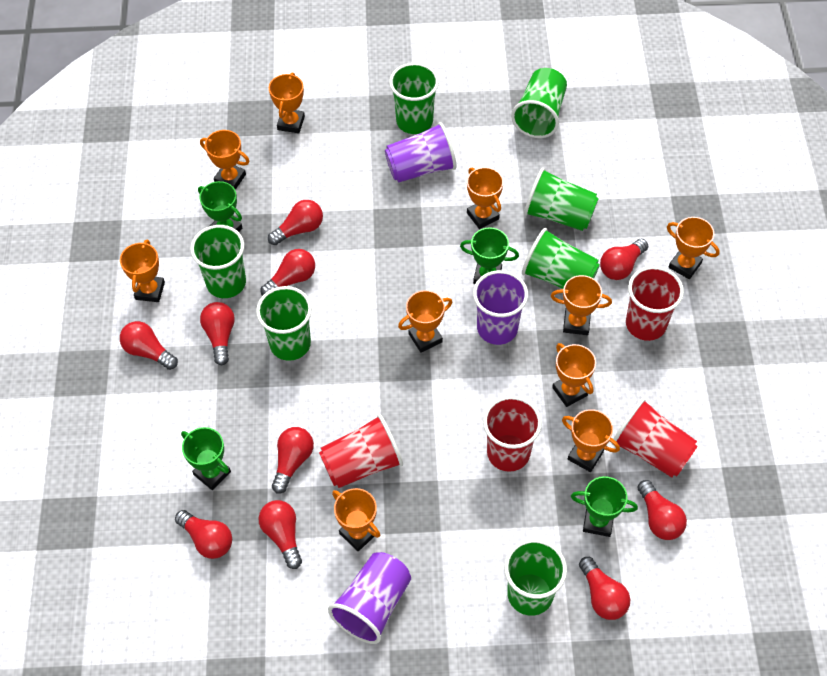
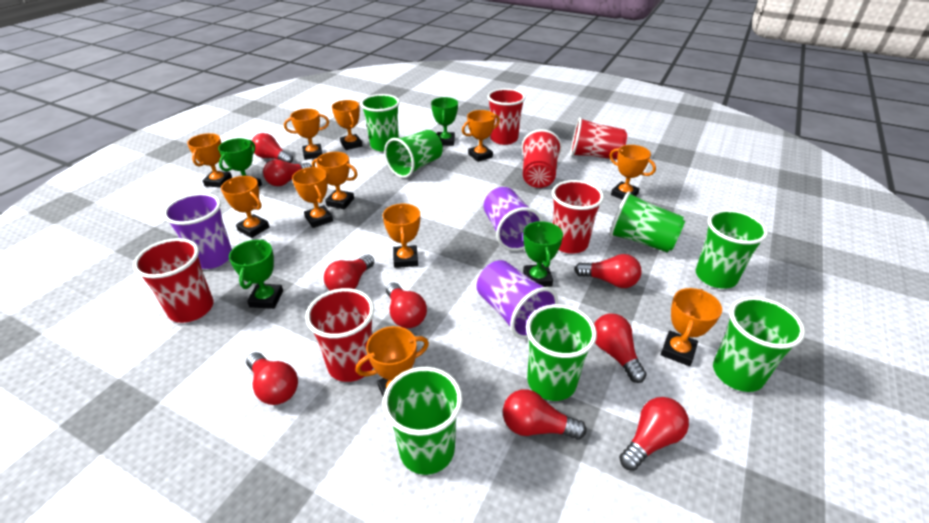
orange trophy: [120,240,165,302] [200,130,250,190] [269,73,305,133] [332,488,380,551] [398,290,452,353] [467,167,503,229] [551,275,612,335] [552,343,596,407] [562,409,620,472] [667,217,720,279] = 10 -> [187,133,232,188] [221,176,269,238] [284,109,329,160] [292,167,333,228] [312,152,358,209] [332,100,363,150] [356,326,429,396] [383,204,420,268] [462,110,500,162] [610,145,656,200] [661,288,722,366] = 11
red cup: [319,414,403,488] [483,396,542,472] [612,398,698,477] [626,266,684,341] = 4 -> [133,238,213,323] [306,288,374,382] [487,88,526,145] [522,129,562,188] [552,180,604,254] [571,117,627,160] = 6
red light bulb: [120,321,178,370] [175,510,232,559] [200,302,235,365] [259,500,302,569] [261,249,315,296] [268,200,323,245] [272,427,314,494] [579,557,630,620] [600,239,648,280] [637,480,687,540] = 10 -> [246,352,298,405] [251,133,293,163] [263,159,312,186] [324,254,374,291] [386,283,427,328] [503,389,587,440] [574,254,642,288] [594,313,647,383] [619,397,689,471] = 9

